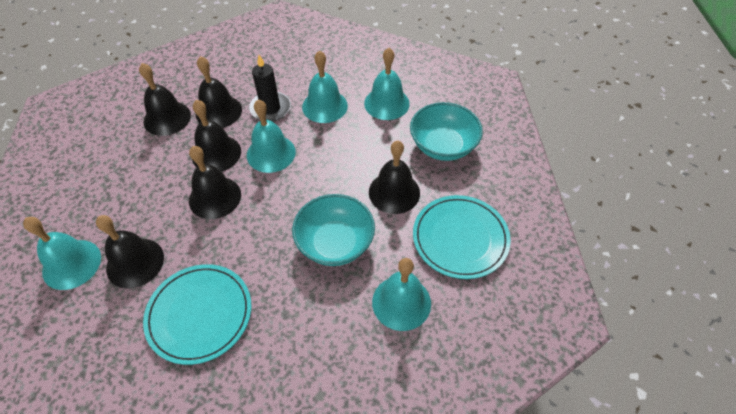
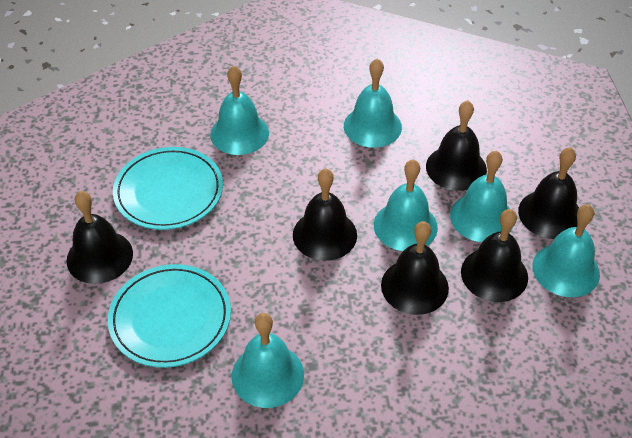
black candle: [249,55,291,121] = 1 -> none = 0
turquoise bell: [23,217,101,290] [247,99,296,173] [302,50,348,123] [364,48,410,120] [372,258,431,331] = 5 -> [210,66,269,155] [232,313,304,408] [344,58,402,148] [374,159,438,251] [450,150,512,242] [532,204,600,297] = 6
turquoise bowl: [292,194,375,266] [410,102,483,161] = 2 -> none = 0

